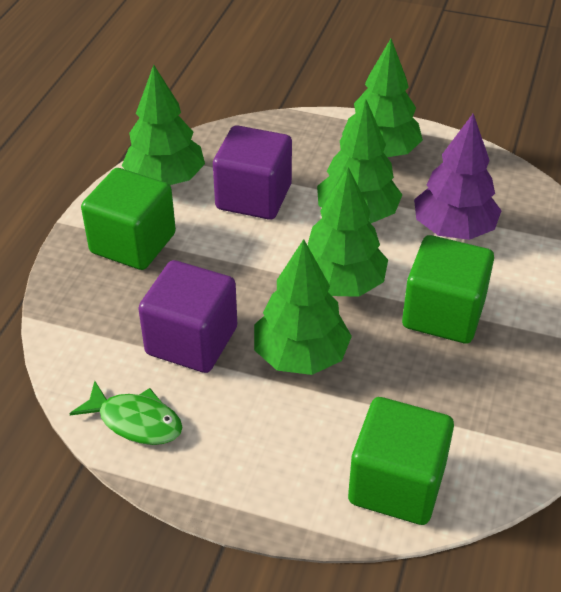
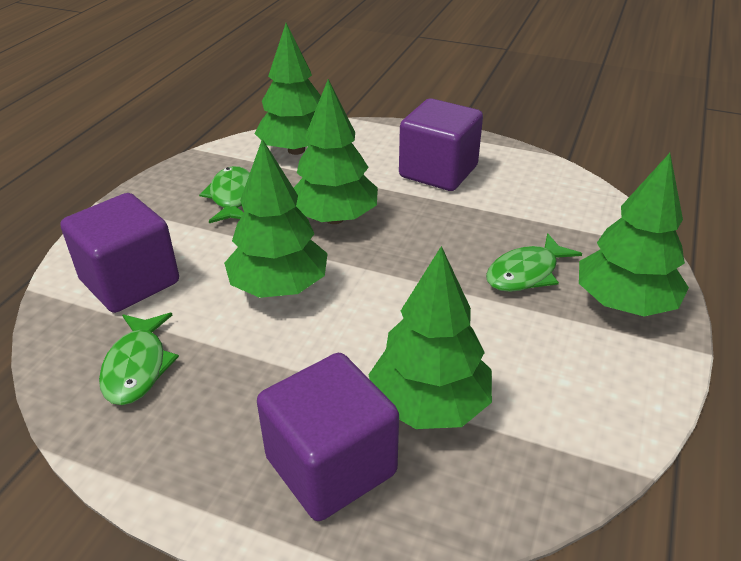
green cube: [81,168,176,270] [348,397,454,525] [402,235,494,344] = 3 -> none = 0
green fish: [69,381,183,445] = 1 -> [99,313,179,405] [199,166,250,223] [486,233,582,292] = 3
purple cube: [138,260,237,373] [213,125,292,220] = 2 -> [60,193,179,313] [257,353,399,521] [399,98,483,191] = 3
purple tree: [414,114,502,240] = 1 -> none = 0

